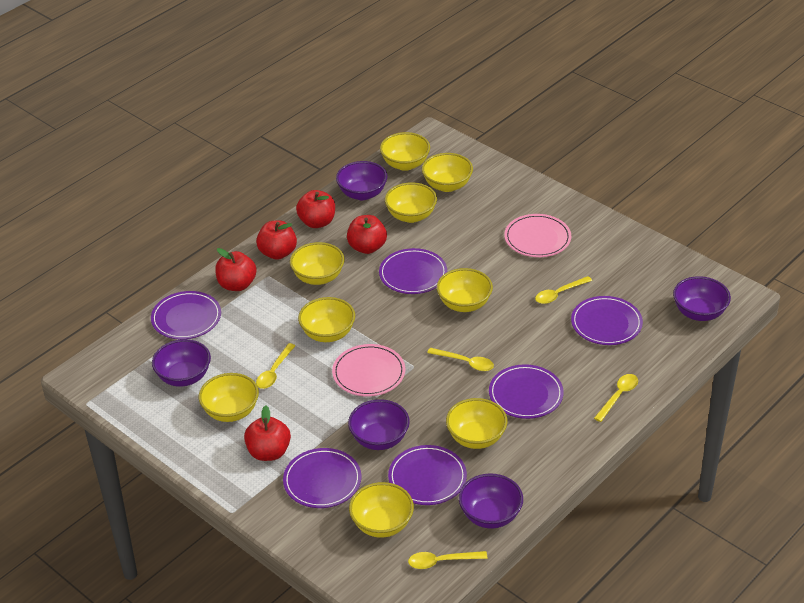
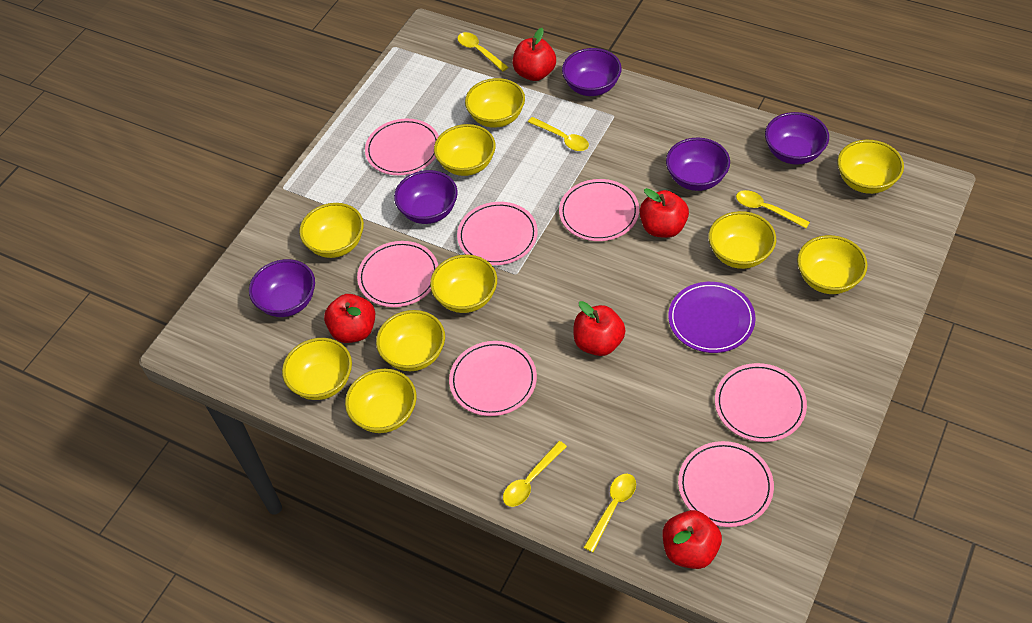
pink plate: [332,344,405,397] [504,214,571,257] = 2 -> [357,241,438,307] [365,119,439,175] [449,341,537,416] [457,202,538,265] [559,179,639,241] [678,441,774,527] [715,363,807,442] = 7
purple plate: [151,291,221,339] [283,448,361,508] [379,248,447,294] [388,445,467,505] [489,364,564,419] [571,296,643,345] = 6 -> [668,282,756,353] = 1
yellow bowl: [199,373,259,422] [290,242,345,285] [298,297,355,342] [349,482,414,538] [380,132,430,171] [385,182,437,223] [422,153,473,192] [437,268,493,312] [446,398,507,449] = 9 -> [282,338,352,400] [299,203,364,258] [345,369,416,433] [376,310,445,371] [430,255,497,313] [434,124,496,176] [465,78,525,128] [708,211,776,269] [797,235,868,294] [837,140,904,194] = 10

